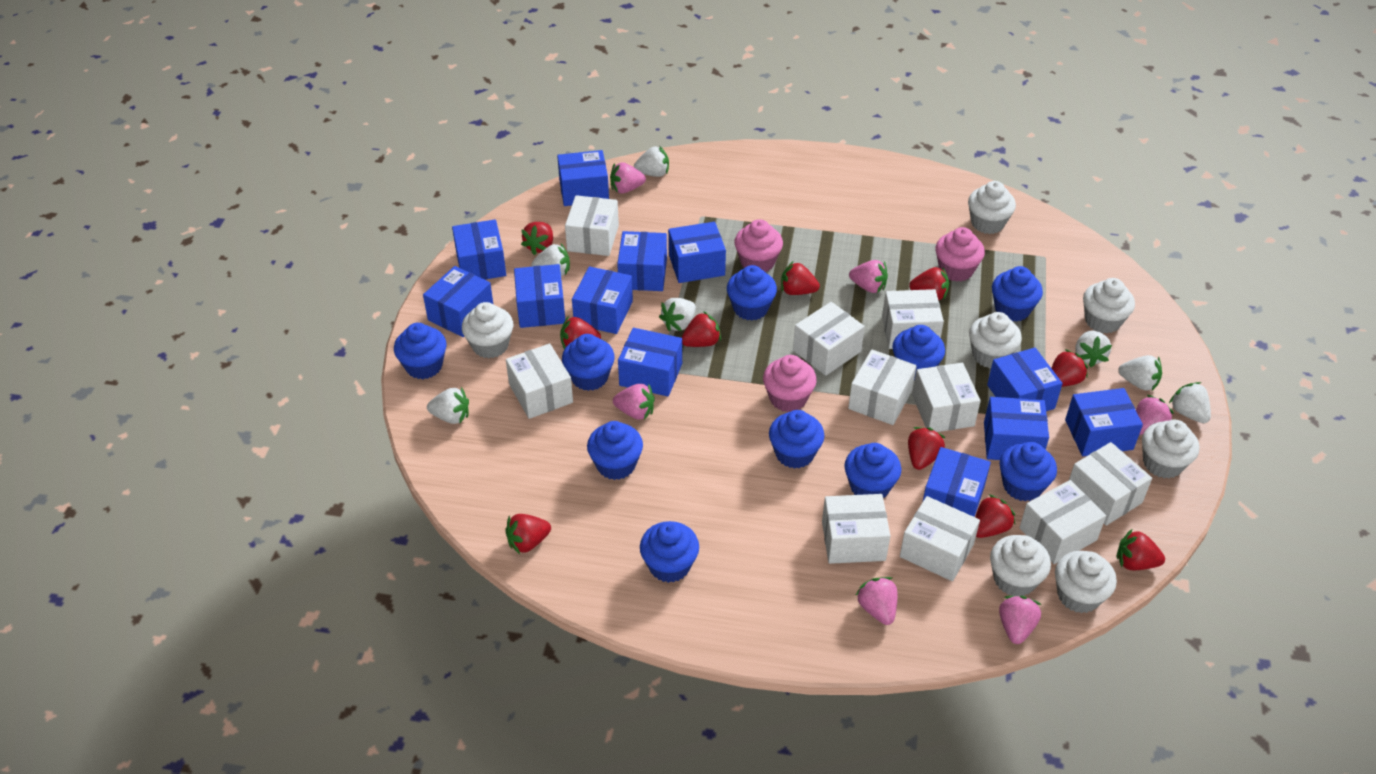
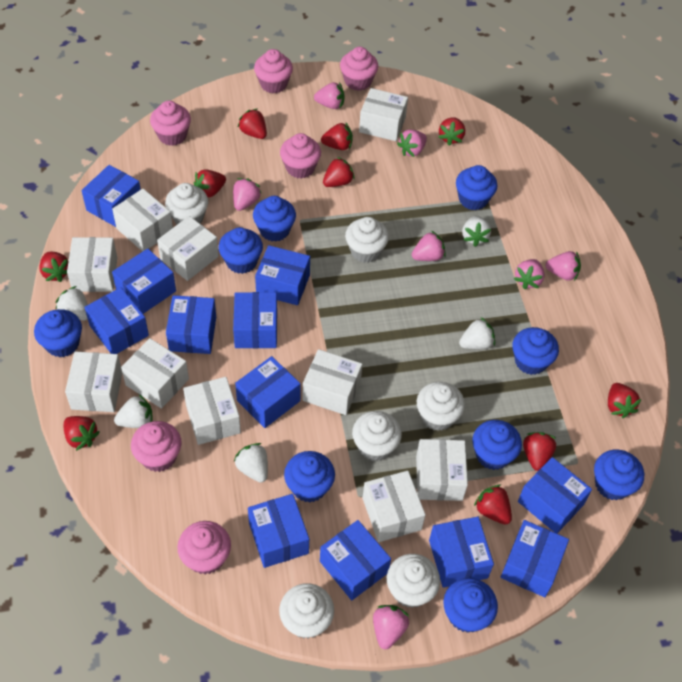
blue cupcake: [394,323,447,379] [562,334,615,391] [587,421,643,480] [640,521,699,583] [727,265,777,321] [769,410,825,469] [844,443,901,498] [892,325,945,381] [992,266,1043,322] [1000,442,1057,502] = 10 -> [34,309,82,357] [219,227,263,274] [253,196,296,242] [284,451,335,503] [443,578,498,633] [456,165,497,210] [472,420,522,470] [512,327,559,375] [594,450,644,500] = 9
pink cupcake: [734,219,783,272] [763,355,817,412] [935,227,985,282] = 3 -> [131,421,182,472] [150,101,191,146] [177,521,231,575] [254,49,293,93] [280,133,321,179] [340,47,378,91] = 6
pink strawberry: [610,162,646,194] [613,384,655,420] [849,260,888,293] [856,577,897,625] [999,596,1041,644] [1136,395,1174,435] = 6 -> [233,178,262,211] [314,82,344,109] [373,605,409,649] [397,130,427,157] [412,231,446,261] [514,259,545,289] [546,251,581,281] = 7
white cupcake: [462,302,513,359] [968,181,1016,234] [969,312,1022,368] [990,535,1051,596] [1055,551,1117,613] [1083,278,1135,334] [1142,420,1199,478] = 7 -> [165,183,208,224] [279,583,334,639] [345,217,389,263] [352,411,402,461] [387,554,440,608] [417,382,465,431] = 6
white strawberry: [427,387,469,424] [531,244,570,276] [634,146,669,177] [659,298,696,331] [1075,331,1112,367] [1118,355,1162,391] [1169,382,1211,423] = 7 -> [56,286,88,320] [114,394,153,428] [234,443,268,483] [459,317,495,349] [462,216,491,247] = 5

